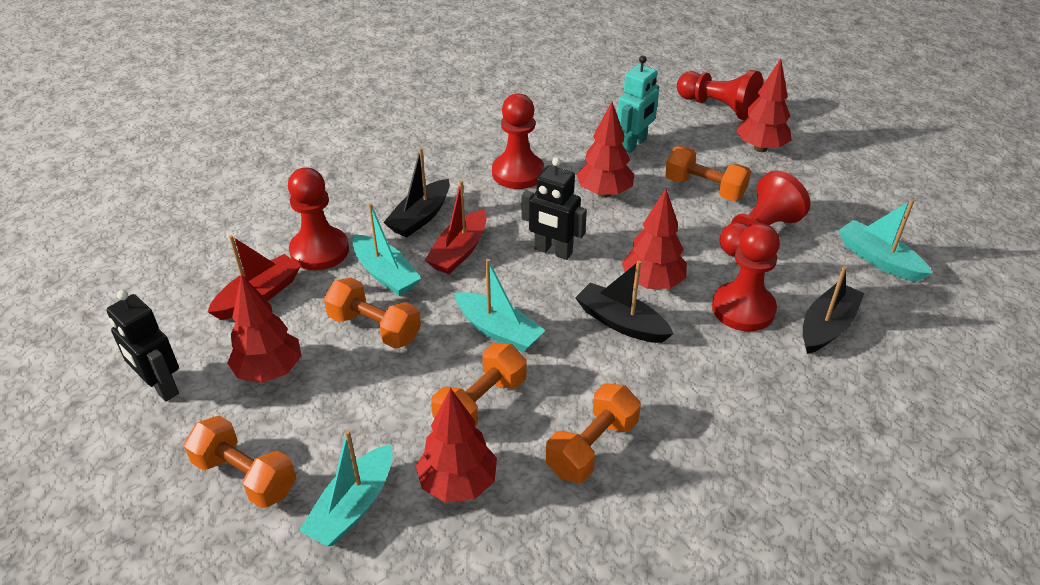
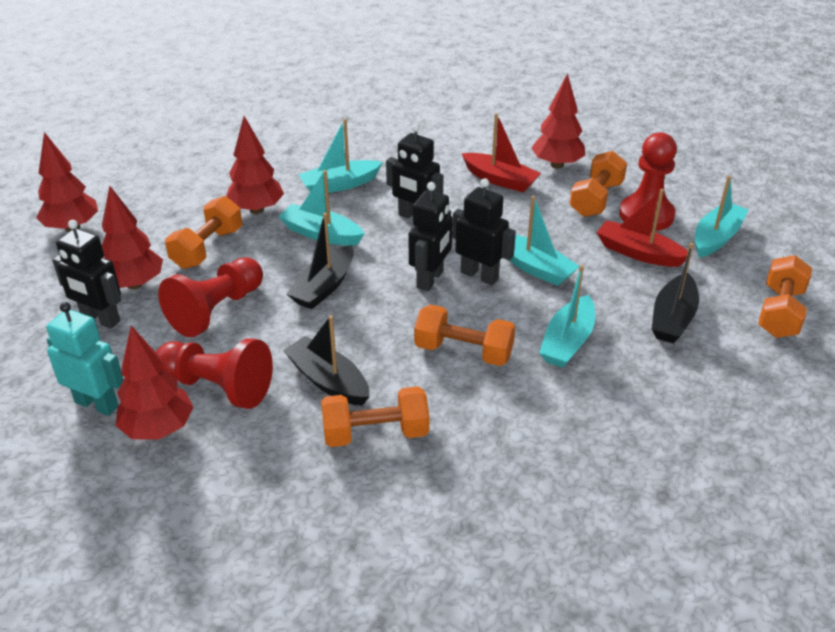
black robot: [106,290,179,402] [522,157,587,260] = 2 -> [52,220,121,329] [386,124,444,219] [409,182,453,291] [452,178,516,285] = 4
red pawn: [288,167,349,271] [492,93,545,189] [677,70,763,120] [712,223,780,332] [720,170,811,257] = 5 -> [156,338,273,409] [158,257,263,337] [619,132,677,231] = 3
turquoise boat: [299,430,393,547] [352,203,421,296] [454,259,545,352] [838,199,932,282] = 4 -> [278,170,365,246] [298,119,383,193] [509,196,580,286] [539,265,595,368] [695,175,749,258] = 5

